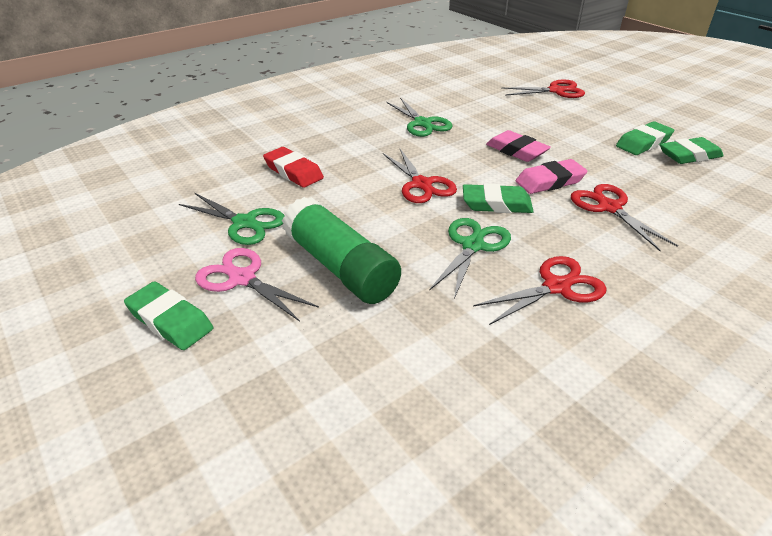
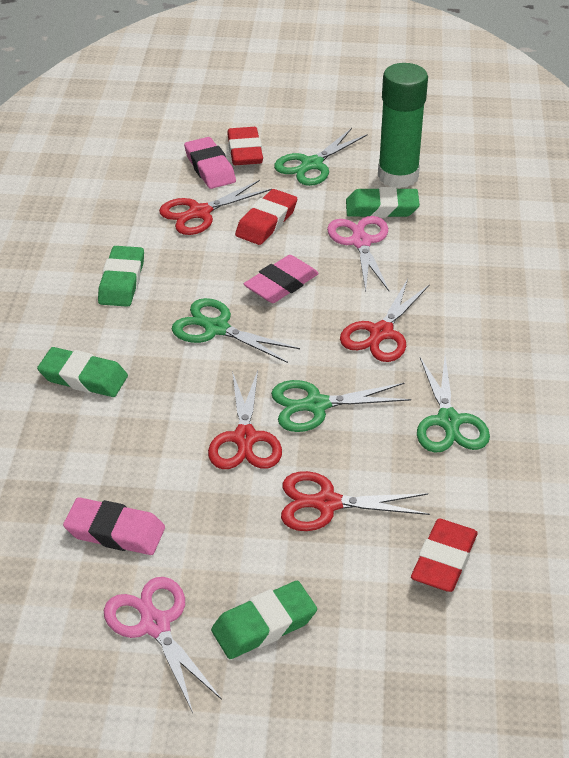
green scissors: [179,193,284,245] [386,98,453,137] [429,218,511,299] = 3 -> [172,298,300,363] [271,380,411,432] [274,128,368,186] [417,356,490,453] = 4
pink eraser: [486,130,551,162] [516,159,587,194] = 2 -> [63,497,165,555] [184,137,236,189] [244,255,319,303] = 3
pink scissors: [195,248,319,322] = 1 -> [104,577,222,713] [327,216,389,291] = 2
red eraser: [263,147,324,188] = 1 -> [227,127,263,165] [235,189,297,245] [411,519,478,592] = 3

